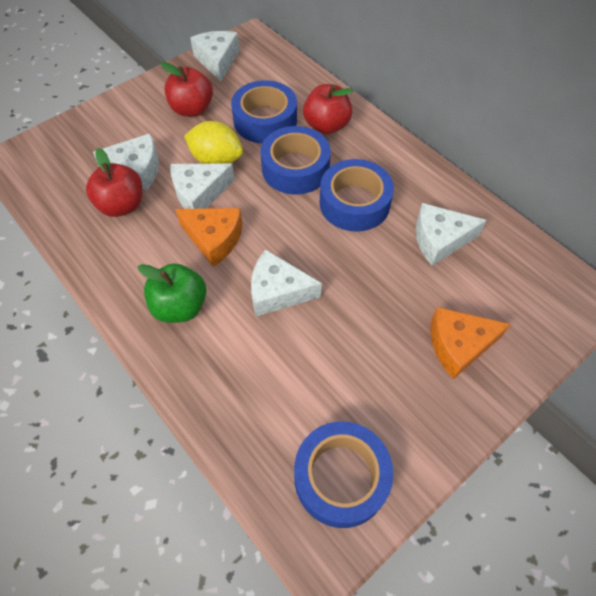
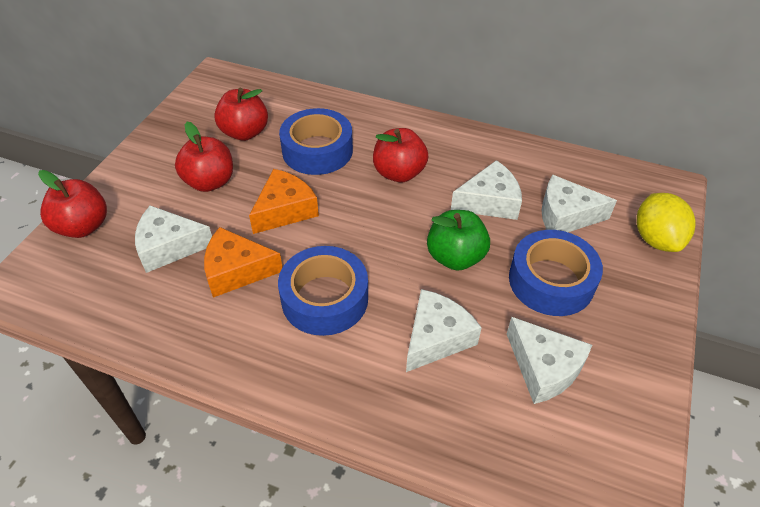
blue tape: [231,80,297,143] [260,126,331,194] [294,421,394,528] [319,159,394,232] = 4 -> [278,246,368,336] [279,108,353,175] [509,230,603,316] = 3
red apple: [86,148,142,217] [161,62,213,117] [303,84,353,134] = 3 -> [38,170,107,238] [175,122,233,192] [214,88,268,141] [373,128,428,182] = 4

